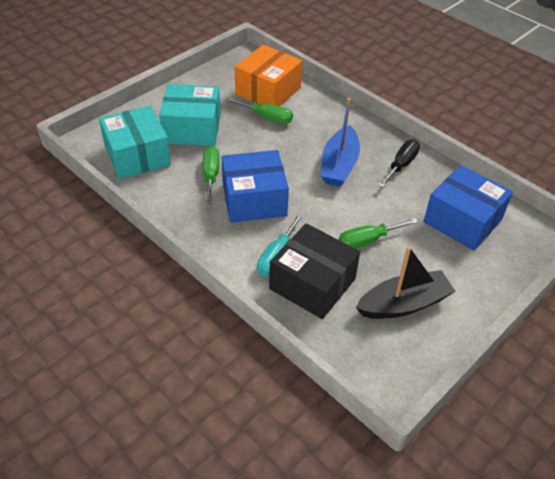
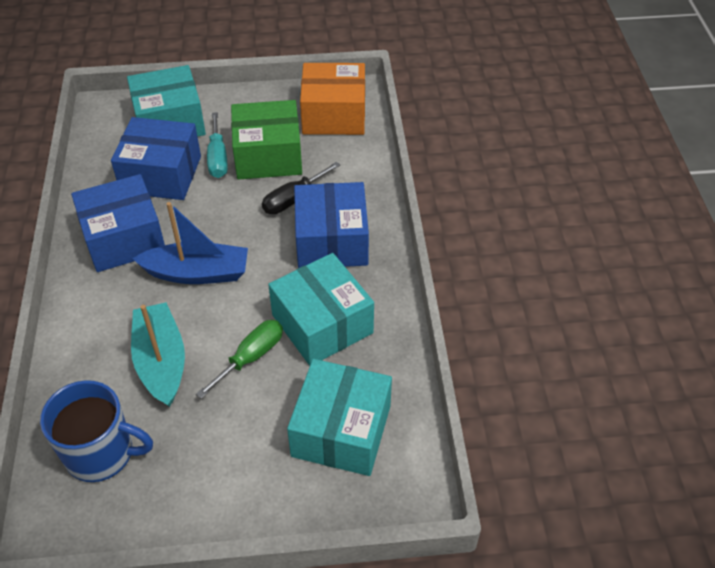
black boat: [356,246,456,319] = 1 -> none = 0
black box: [269,223,360,319] = 1 -> none = 0
blue box: [221,150,289,223] [424,165,513,251] = 2 -> [71,174,165,272] [111,117,201,200] [294,182,369,268] = 3
blue mug: none = 0 -> [40,380,153,482] = 1
green box: none = 0 -> [231,100,302,180] = 1
green screwdriver: [203,146,220,205] [225,97,293,124] [339,218,418,249] = 3 -> [196,320,283,399] = 1
turquoise boat: none = 0 -> [131,302,185,407] = 1
turquoise box: [99,106,171,179] [159,84,221,146] = 2 -> [127,65,206,137] [268,253,374,366] [287,359,392,476] = 3

